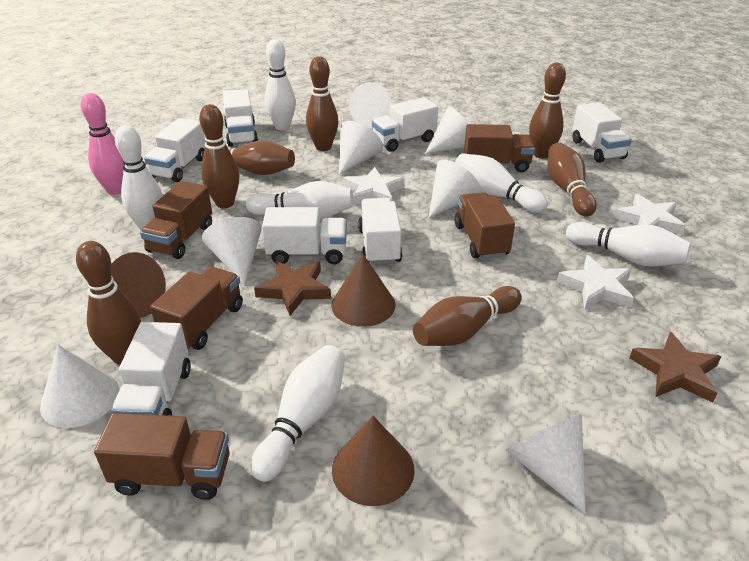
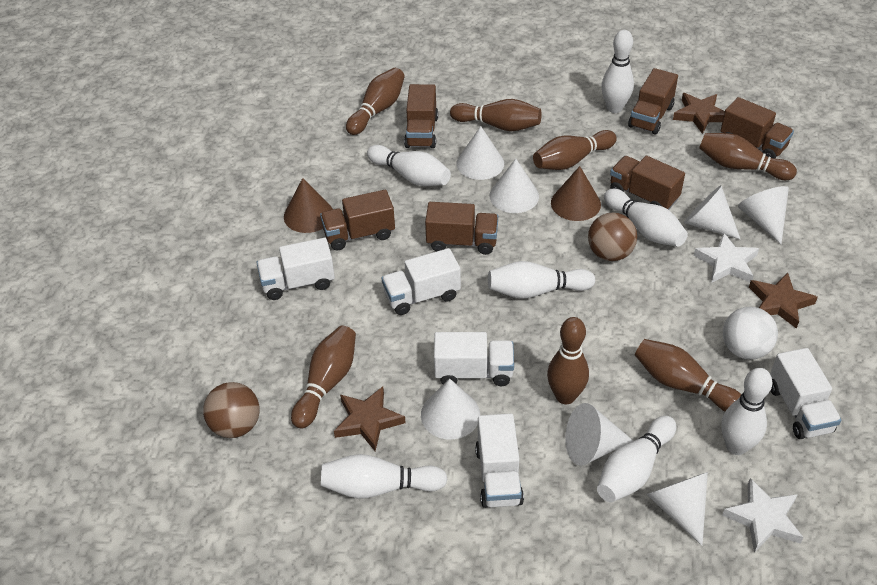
brown ball: none = 0 -> [203,382,260,438] [588,213,637,261] = 2
brown cone: [111,252,166,318] [331,254,395,327] [332,416,415,506] = 3 -> [284,178,333,233] [551,166,601,221] = 2
brown star: [254,261,331,316] [629,331,721,403] = 2 -> [334,387,406,451] [673,93,725,134] [749,272,818,329] = 3
brown truck: [94,413,230,500] [140,181,212,259] [150,266,243,350] [455,192,515,259] [464,124,535,172] = 5 -> [320,190,395,250] [404,84,438,148] [425,202,498,255] [610,156,685,210] [628,68,678,134] [721,97,794,158] = 6
pink bowling pin: [81,93,124,195] = 1 -> none = 0
white ball: none = 0 -> [723,306,778,360] = 1
white bowling pin: [115,125,163,230] [246,181,353,219] [250,345,345,482] [265,39,296,130] [455,153,548,213] [566,222,691,267] = 6 -> [321,454,447,499] [367,145,451,186] [488,261,595,299] [597,416,676,502] [601,30,634,113] [604,189,688,247] [721,368,772,455] = 7
white star: [343,167,405,205] [557,255,634,310] [614,194,686,234] = 3 -> [694,232,759,283] [722,478,803,553] = 2
white truck: [111,322,191,416] [144,118,205,182] [223,89,258,147] [262,207,347,264] [358,198,402,265] [372,97,438,152] [573,102,632,163] = 7 -> [256,238,335,300] [382,248,461,315] [434,332,514,386] [475,413,524,508] [770,348,841,439] = 5

